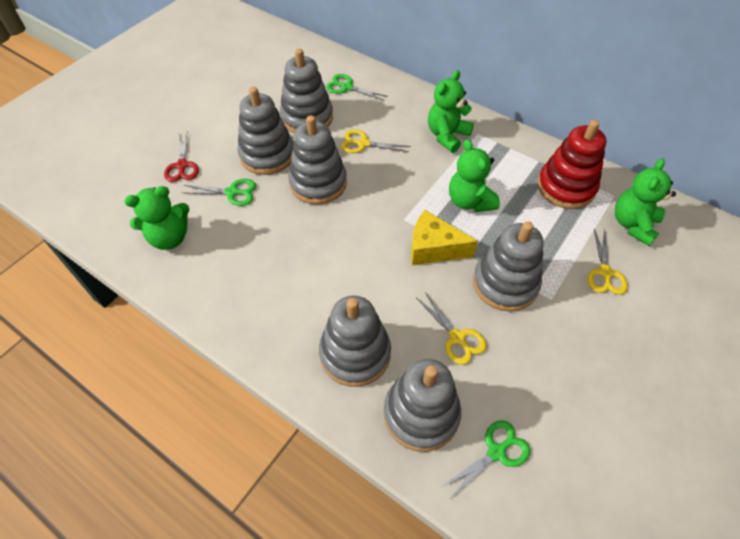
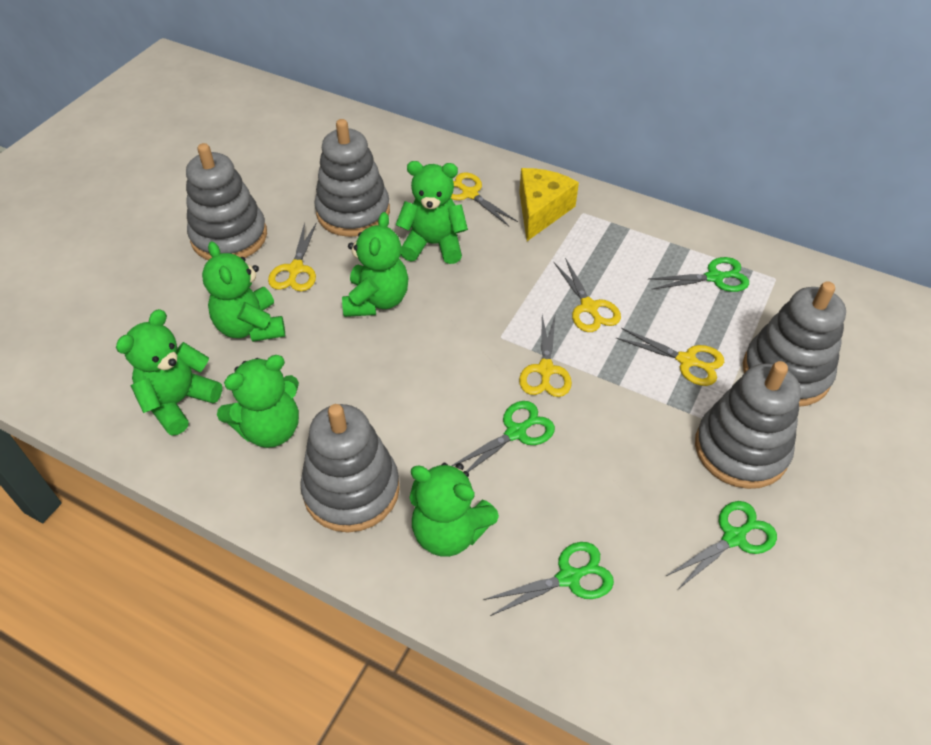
green scissors: [183,179,256,206] [326,74,388,101] [442,420,530,498] = 3 -> [451,401,555,472] [483,542,614,616] [648,257,749,292] [666,501,777,590] = 4
green teddy bear: [124,186,189,250] [428,70,474,153] [449,139,500,212] [615,158,676,246] = 4 -> [116,309,222,436] [202,241,285,342] [217,355,299,448] [342,212,408,317] [396,161,468,264] [409,463,499,557] = 6
grey stacking toy: [238,87,293,175] [280,49,333,133] [288,115,347,204] [319,296,391,387] [384,359,461,452] [473,221,544,312] = 6 -> [186,143,267,260] [300,404,400,532] [314,119,390,237] [695,361,801,489] [743,281,846,407] = 5
red scissors: [164,133,199,182] = 1 -> none = 0
red stacking toy: [537,120,607,209] = 1 -> none = 0
yellow scissors: [341,130,410,153] [417,292,486,365] [587,229,628,295] = 3 -> [268,222,317,291] [451,172,518,226] [519,313,572,397] [554,258,621,332] [616,328,724,386] = 5

